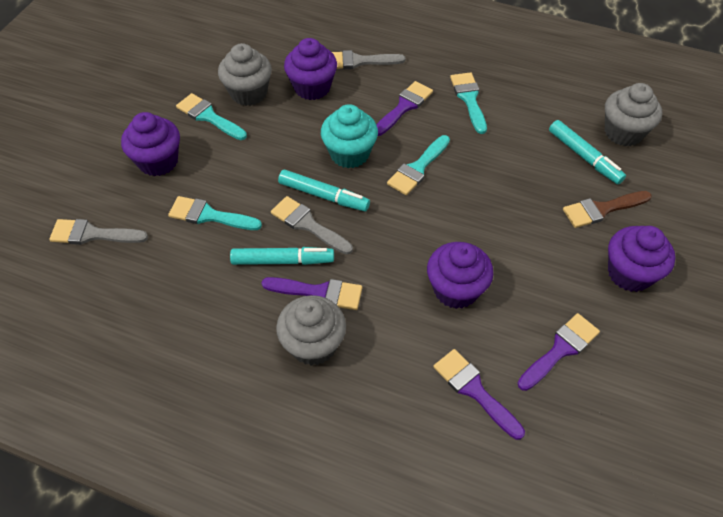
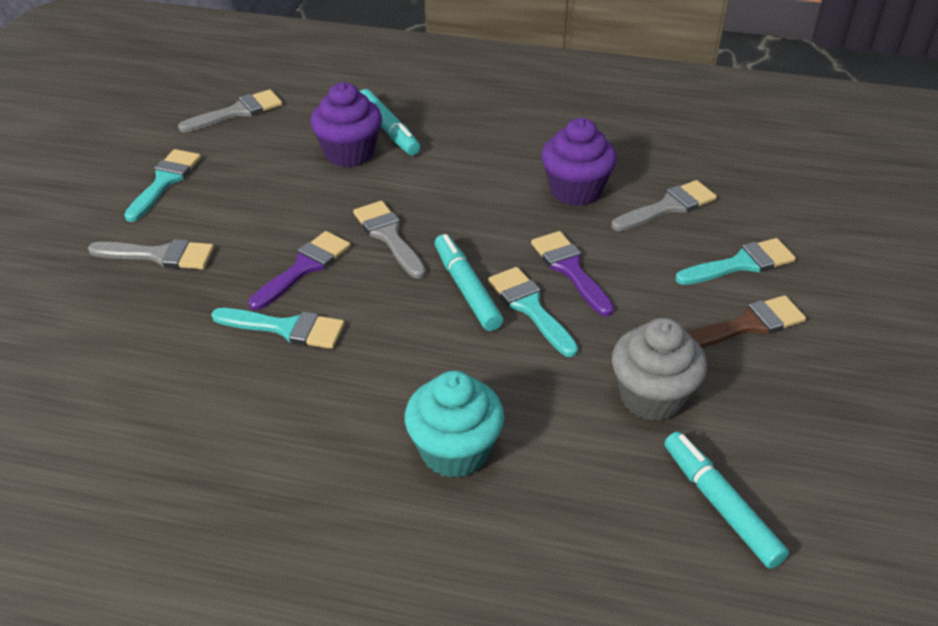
grey brush: [49,219,148,245] [271,196,353,255] [332,50,405,69] = 3 -> [88,239,214,269] [178,89,282,132] [353,201,426,279] [611,180,717,231] = 4
grey cupcake: [218,43,272,106] [276,295,346,366] [605,83,662,146] = 3 -> [612,318,707,421] = 1
purple brush: [262,277,362,310] [376,81,433,136] [433,349,525,440] [518,313,600,391] = 4 -> [248,231,351,310] [531,231,614,317] = 2
purple cupcake: [121,112,180,176] [284,38,337,100] [427,242,493,309] [608,226,675,292] = 4 -> [310,82,382,167] [541,118,617,206] = 2

